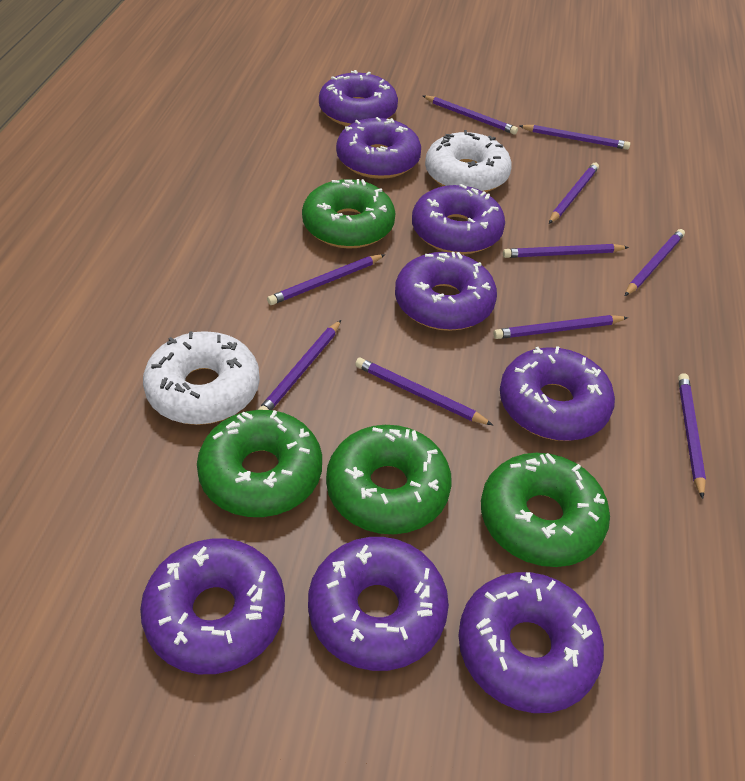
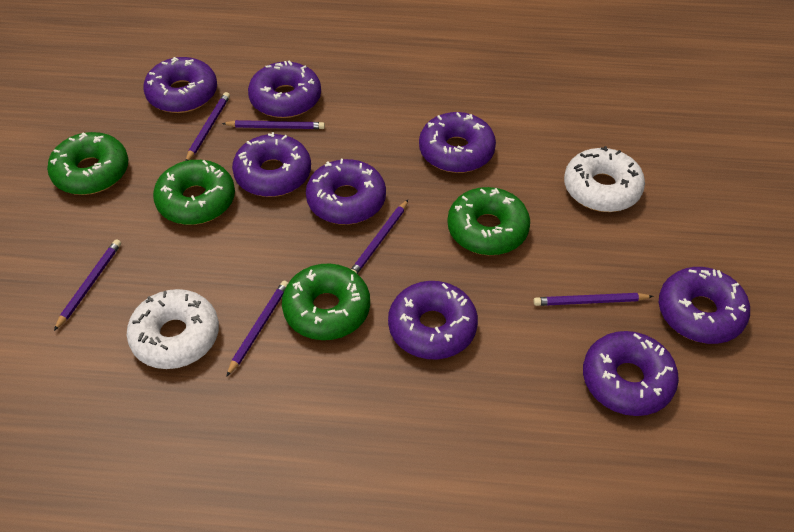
purple pencil: [258,320,341,410] [267,254,385,305] [355,358,493,425] [423,96,518,134] [493,315,628,339] [503,244,629,258] [519,125,630,150] [549,163,599,224] [625,229,685,296] [678,373,706,499] = 10 -> [54,239,121,331] [186,92,230,161] [222,120,325,129] [226,281,288,377] [351,200,408,274] [534,293,653,306] = 6

